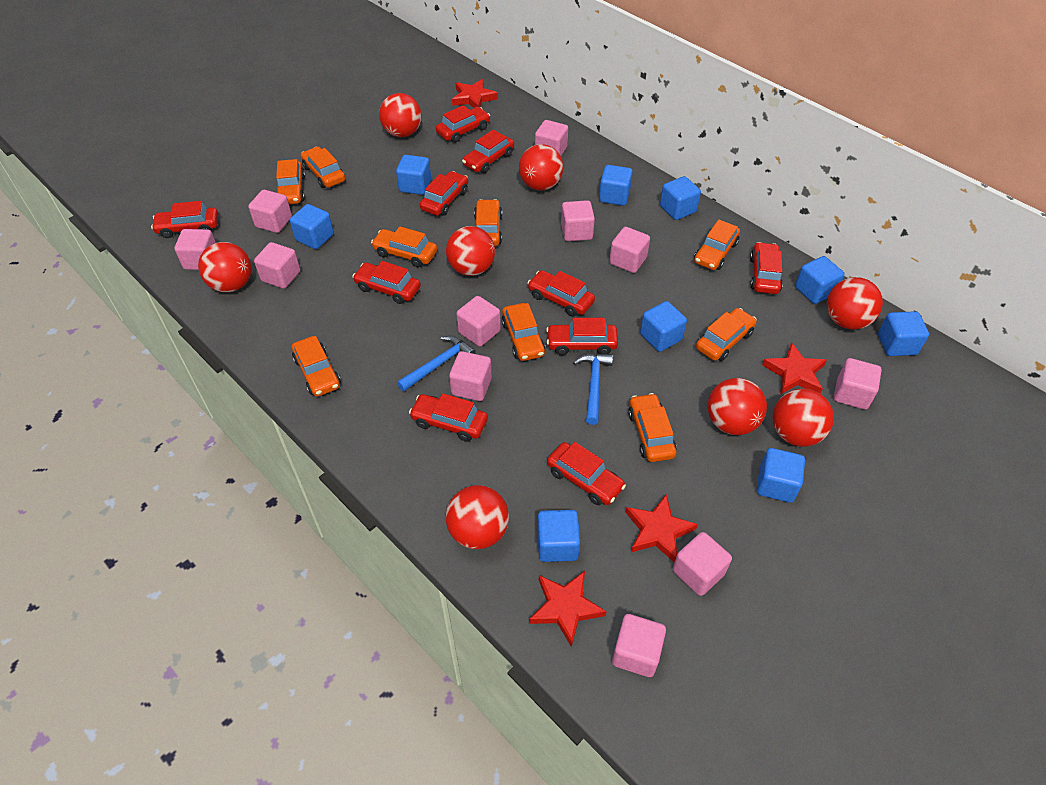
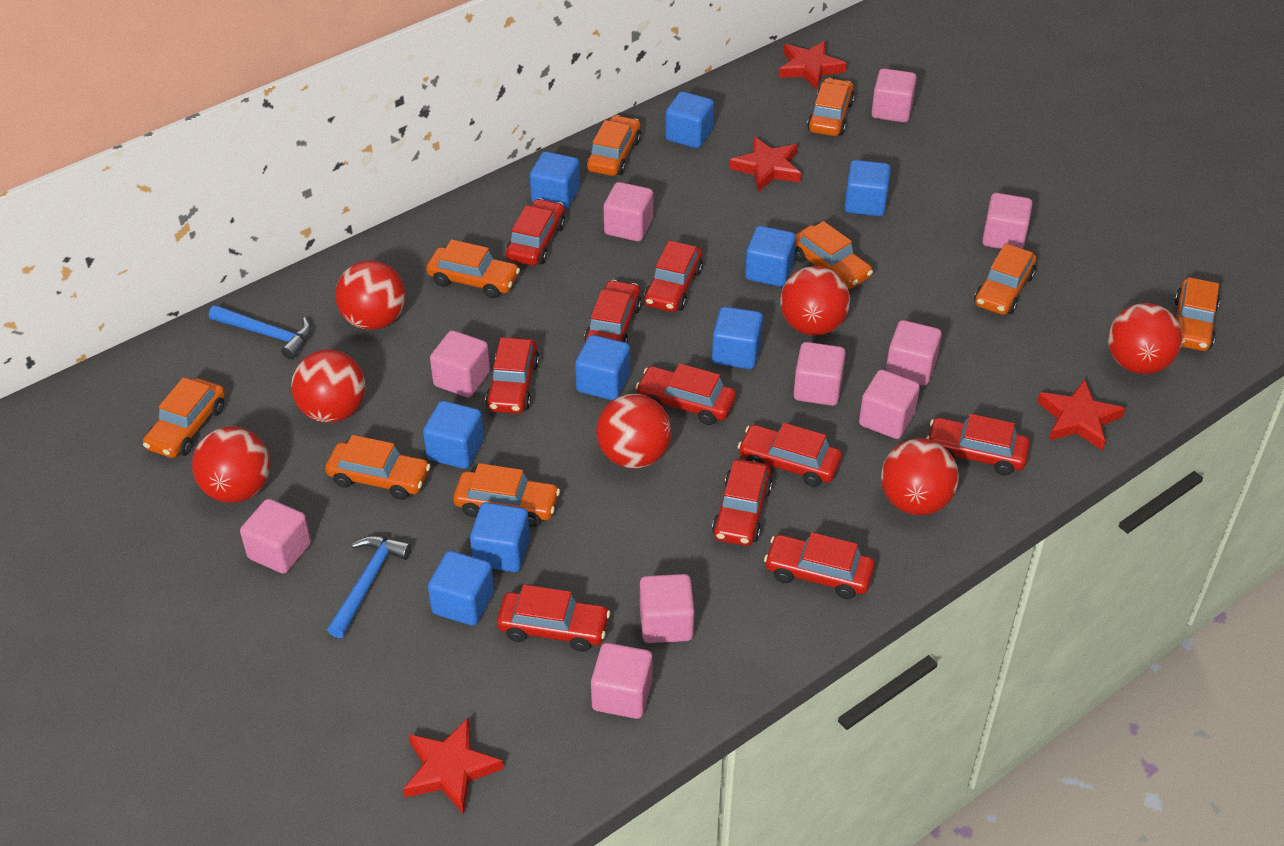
pink cube: [174,229,216,270] [248,190,292,233] [254,242,300,289] [449,351,492,401] [456,296,501,347] [535,120,568,156] [561,200,595,241] [609,227,650,273] [612,614,666,677] [673,532,732,596] [834,358,882,410] = 11 -> [240,499,311,574] [430,330,490,397] [591,643,652,719] [604,182,653,241] [640,574,694,643] [793,342,846,406] [859,370,920,439] [871,68,917,123] [886,320,942,386] [982,193,1032,249] = 10
red ball: [198,242,251,292] [379,93,422,137] [446,226,495,276] [446,485,509,549] [519,144,564,191] [707,378,767,435] [772,389,834,447] [827,277,883,330] = 8 -> [192,426,271,503] [291,349,366,423] [335,260,406,330] [596,394,671,469] [780,266,850,336] [881,438,959,515] [1108,303,1182,374] = 7

